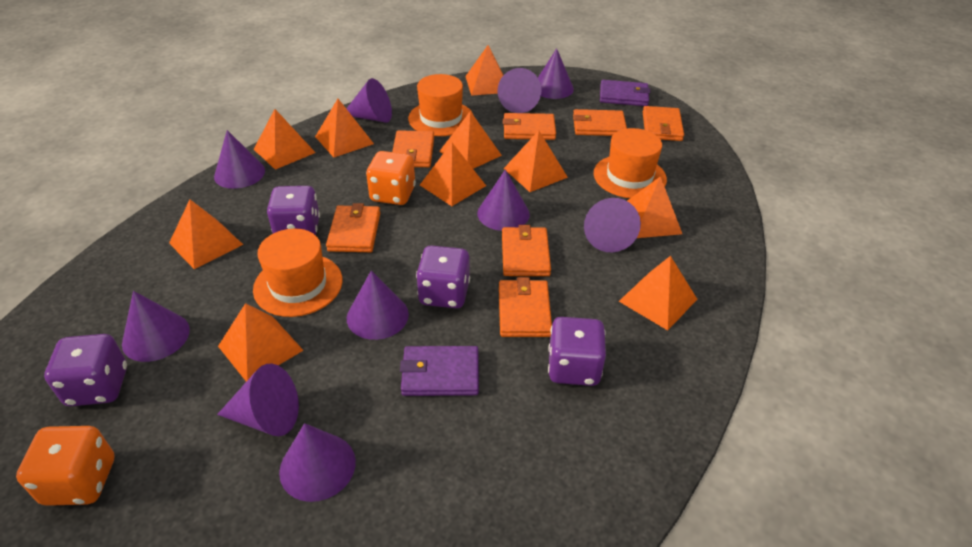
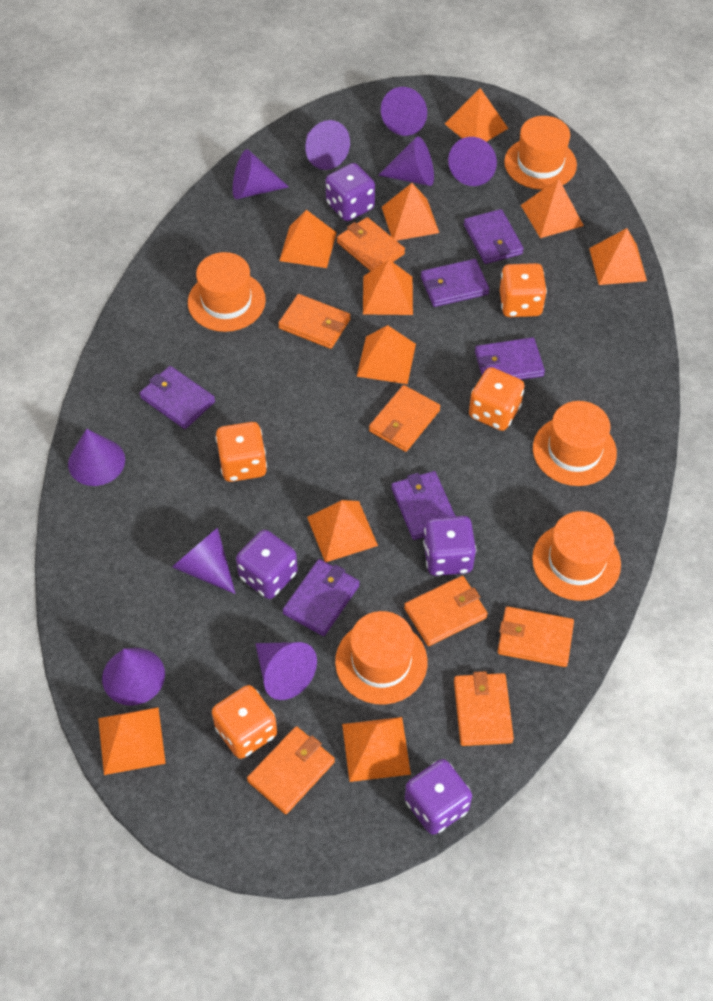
orange dice: [16,426,115,506] [366,151,416,205] = 2 -> [212,685,277,759] [216,422,267,482] [469,367,525,431] [500,263,547,317] = 4
orange hat: [253,229,342,317] [408,74,473,136] [594,128,667,198] = 3 -> [188,252,266,332] [335,611,427,705] [504,116,577,190] [532,511,621,601] [533,401,617,486] = 5
purple cone: [122,291,190,362] [214,130,265,189] [217,364,299,436] [279,423,356,502] [346,78,392,123] [347,271,409,340] [477,170,530,231] [498,68,541,113] [538,48,574,99] [584,198,641,252] = 10 -> [68,429,125,486] [102,648,165,706] [172,528,236,594] [233,149,288,199] [255,642,317,700] [305,120,350,170] [378,137,434,186] [381,87,427,136] [448,137,497,186] = 9
purple wallet: [400,346,479,396] [600,80,650,106] = 2 -> [140,366,215,429] [283,559,360,636] [391,471,455,540] [421,259,489,307] [464,209,524,264] [475,337,545,380] = 6

